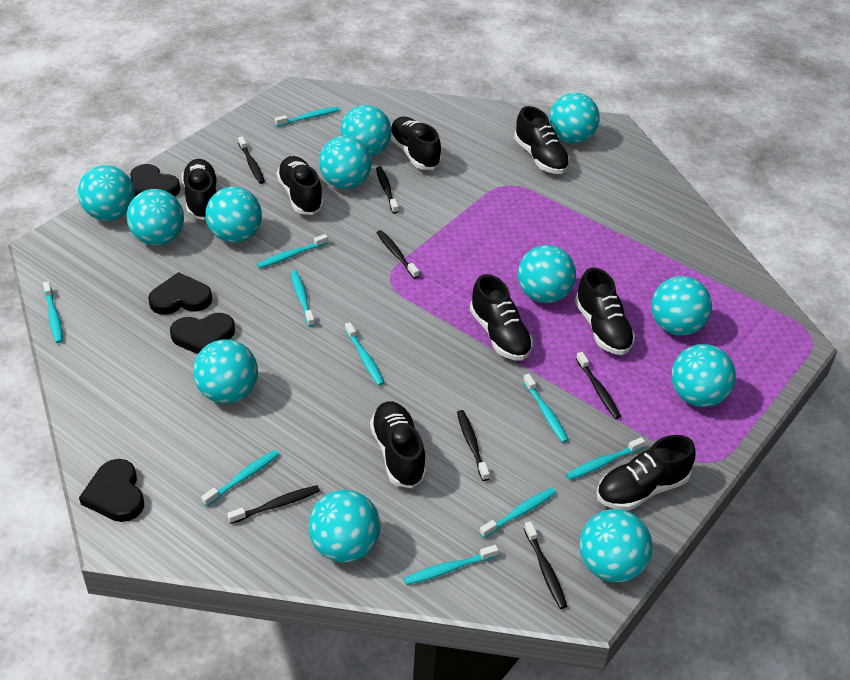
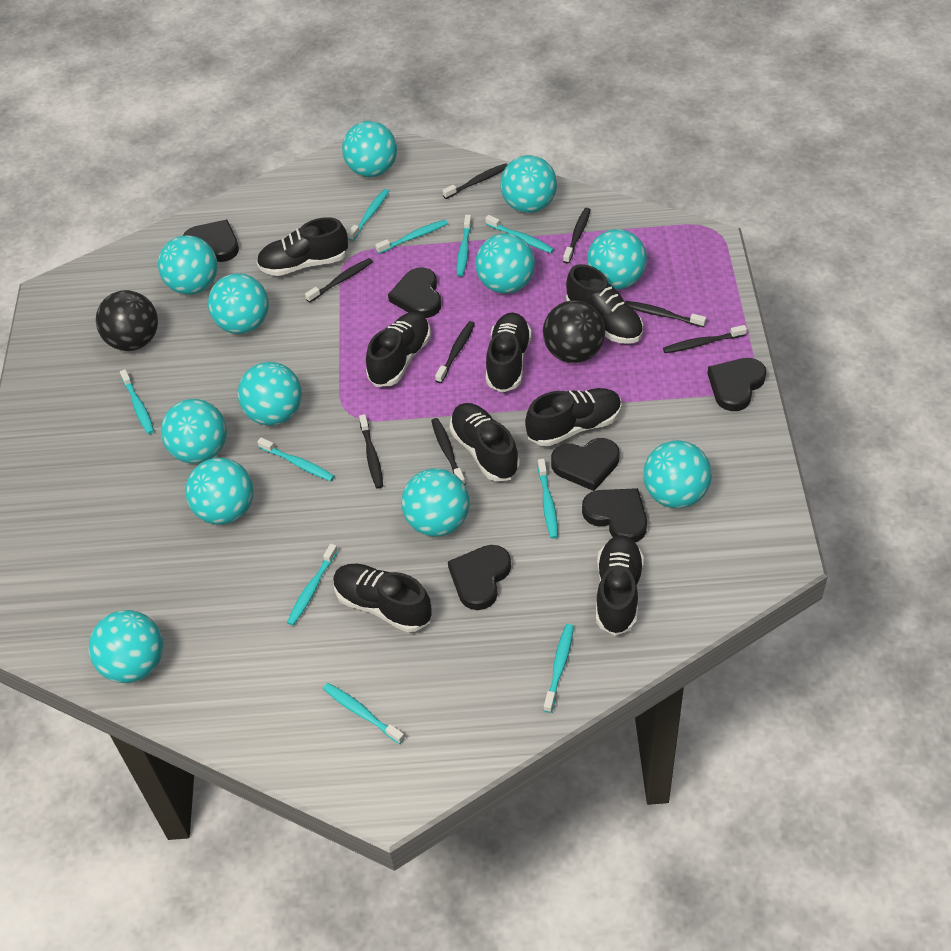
black ball: none = 0 -> [96,290,158,351] [543,300,605,363] = 2
black heart: [79,459,144,522] [130,164,180,197] [148,272,212,315] [170,313,235,354] = 4 -> [183,220,239,262] [388,268,441,318] [448,545,511,610] [551,438,620,491] [582,488,647,542] [707,358,766,411] = 6
black toothbrush: [227,485,320,524] [238,136,265,184] [376,167,398,214] [376,230,419,279] [457,410,490,481] [524,521,567,609] [576,352,621,419] = 7 -> [305,258,373,303] [359,414,383,489] [431,418,466,484] [435,321,475,383] [442,163,508,199] [563,208,591,264] [625,301,706,327] [663,325,747,353] = 8

